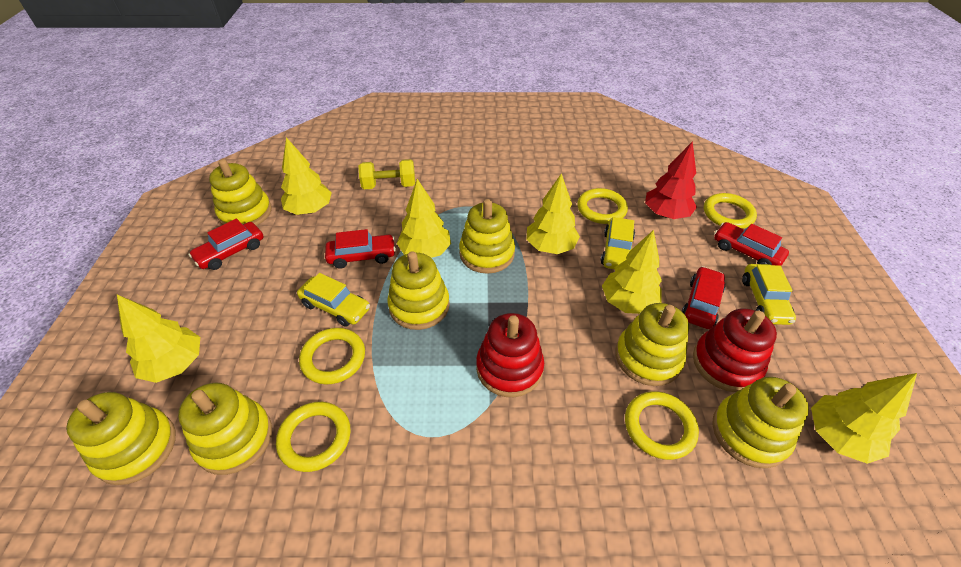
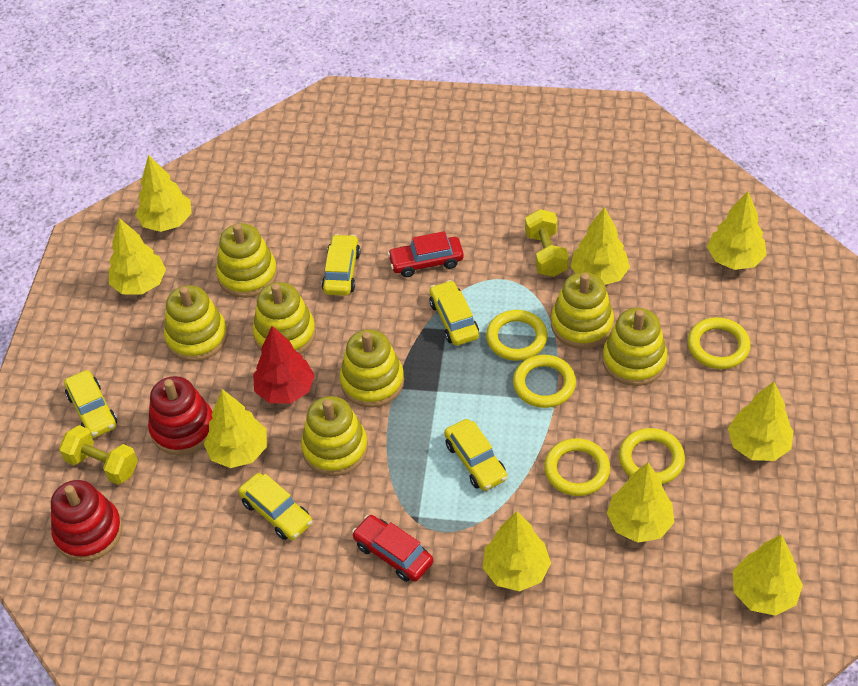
red car: [188,219,264,270] [325,229,396,269] [682,266,726,329] [714,222,789,266] = 4 -> [352,515,433,582] [387,231,464,277] = 2
yellow car: [297,273,370,327] [601,217,635,269] [742,264,796,325] = 3 -> [64,370,117,438] [238,473,312,540] [322,234,360,296] [429,280,479,346] [444,419,507,491] = 5
yellow dumbbell: [359,159,415,189] = 1 -> [59,425,138,485] [525,209,569,277] = 2
yellow tree: [117,295,200,383] [281,137,332,215] [397,179,451,258] [527,173,580,254] [602,230,662,314] [811,373,917,464] = 6 -> [109,218,166,295] [136,155,191,232] [204,389,267,468] [483,511,551,591] [570,207,630,285] [607,462,674,543] [707,191,767,270] [728,382,794,461] [733,535,803,616] = 9

